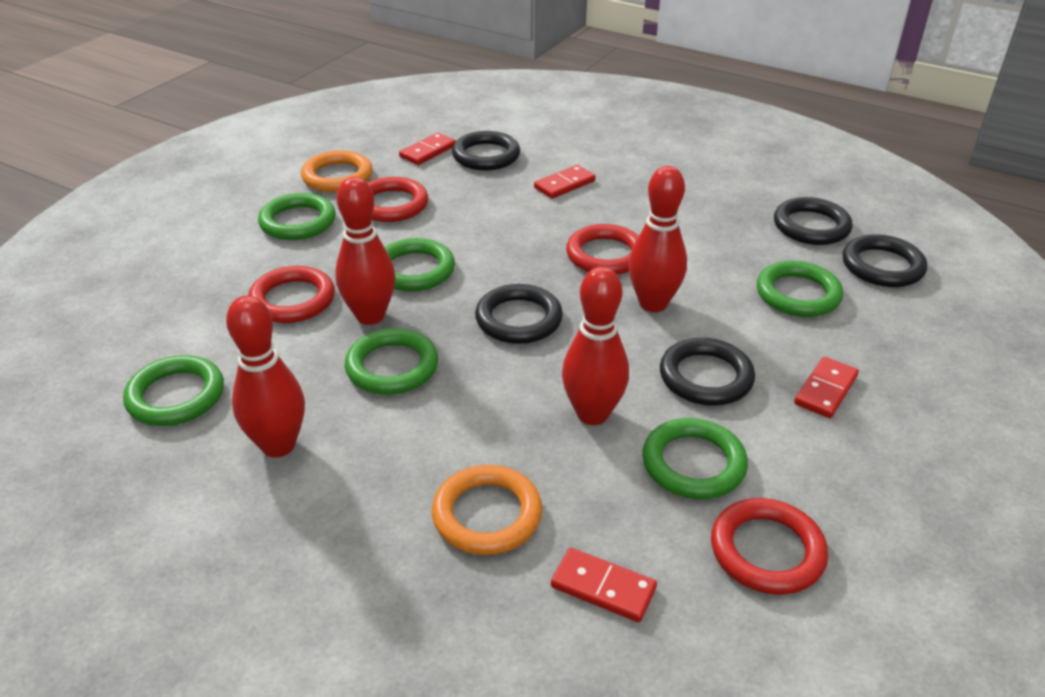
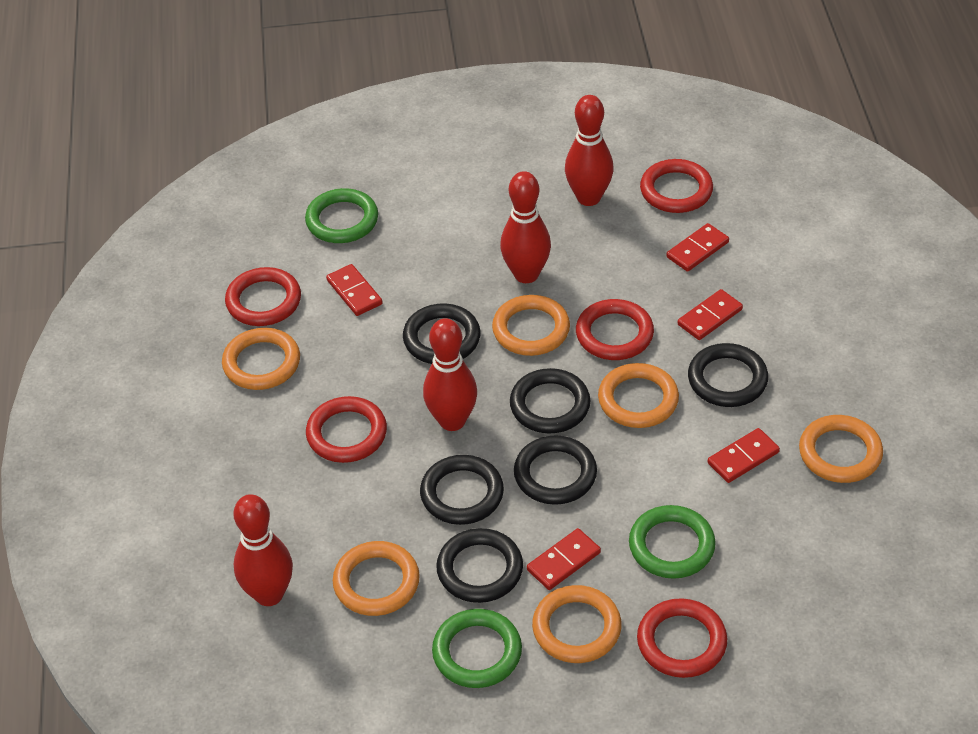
black ring: [452,131,520,171] [475,284,563,344] [660,338,755,406] [774,197,852,245] [843,234,927,287] = 5 -> [403,303,480,364] [420,455,504,525] [436,528,523,603] [510,368,590,433] [514,435,597,505] [688,343,768,407] = 6
green ring: [123,355,224,426] [258,193,336,240] [345,328,438,395] [384,238,455,292] [642,418,748,499] [757,261,843,317] = 6 -> [305,188,378,243] [432,609,522,688] [629,505,716,579] = 3
orange ring: [301,150,373,192] [432,465,542,555] = 2 -> [222,328,300,390] [333,541,420,616] [492,295,570,356] [532,585,621,663] [598,363,679,428] [799,415,883,483] = 6
red domino: [399,133,456,165] [534,165,596,199] [551,548,657,622] [794,357,859,418] = 4 -> [326,264,383,316] [527,528,601,590] [666,223,729,272] [678,289,743,340] [708,428,780,483] = 5
red ring: [248,266,335,323] [368,177,428,222] [566,224,639,275] [711,498,828,595] = 4 -> [225,267,301,326] [306,396,387,463] [576,299,654,360] [637,598,727,678] [640,159,713,213] = 5

